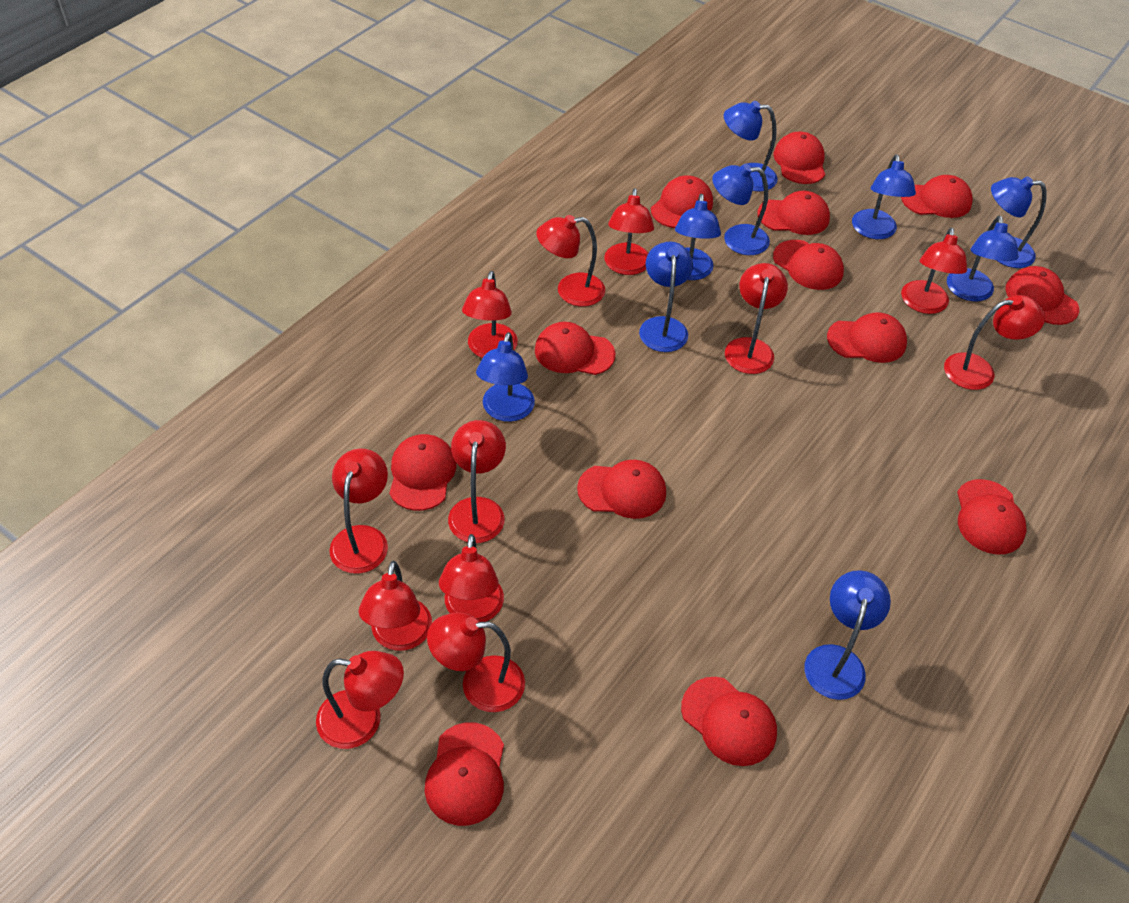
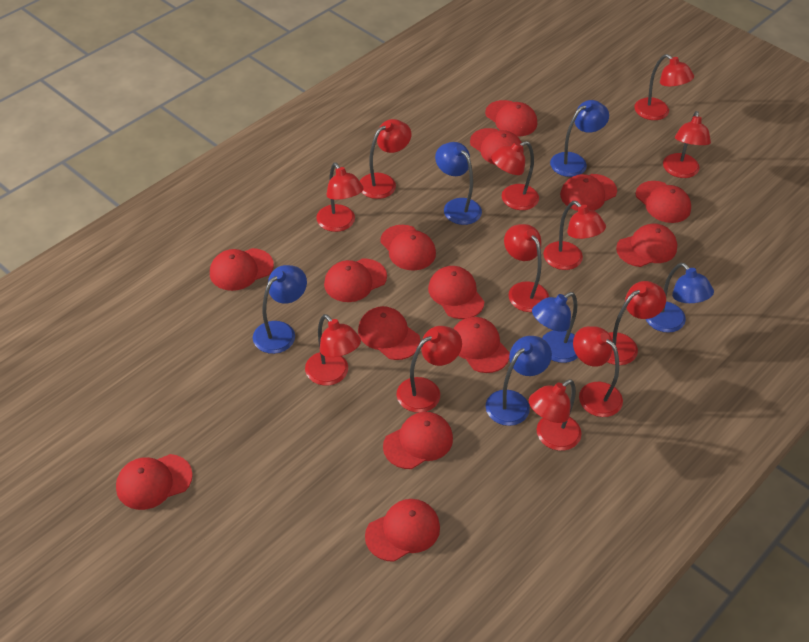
blue lamp: [476,332,535,422] [639,241,693,352] [675,194,721,280] [712,163,770,255] [724,101,778,191] [804,570,891,700] [852,155,916,239] [947,216,1019,301] [991,176,1047,268] = 9 -> [253,265,307,354] [435,142,482,225] [485,336,552,426] [532,292,578,363] [550,100,609,177] [646,263,714,333] = 6
red cap: [389,434,456,511] [425,722,504,826] [535,322,615,375] [577,460,666,519] [651,175,713,228] [681,677,777,766] [757,191,830,235] [773,240,844,290] [774,132,825,184] [827,312,907,363] [901,175,973,218] [957,479,1027,555] [1005,266,1079,325] = 13 -> [116,454,193,510] [210,248,274,291] [324,258,387,302] [358,306,421,360] [365,499,440,562] [380,225,436,271] [383,412,453,469] [428,266,484,319] [453,317,510,373] [470,128,524,165] [485,100,537,136] [560,174,617,211] [616,224,677,267] [636,181,691,223] = 14

